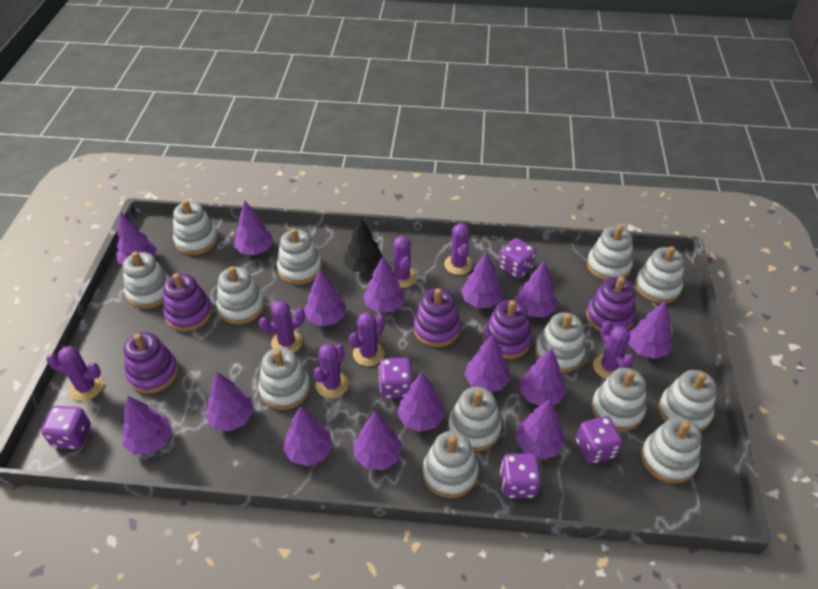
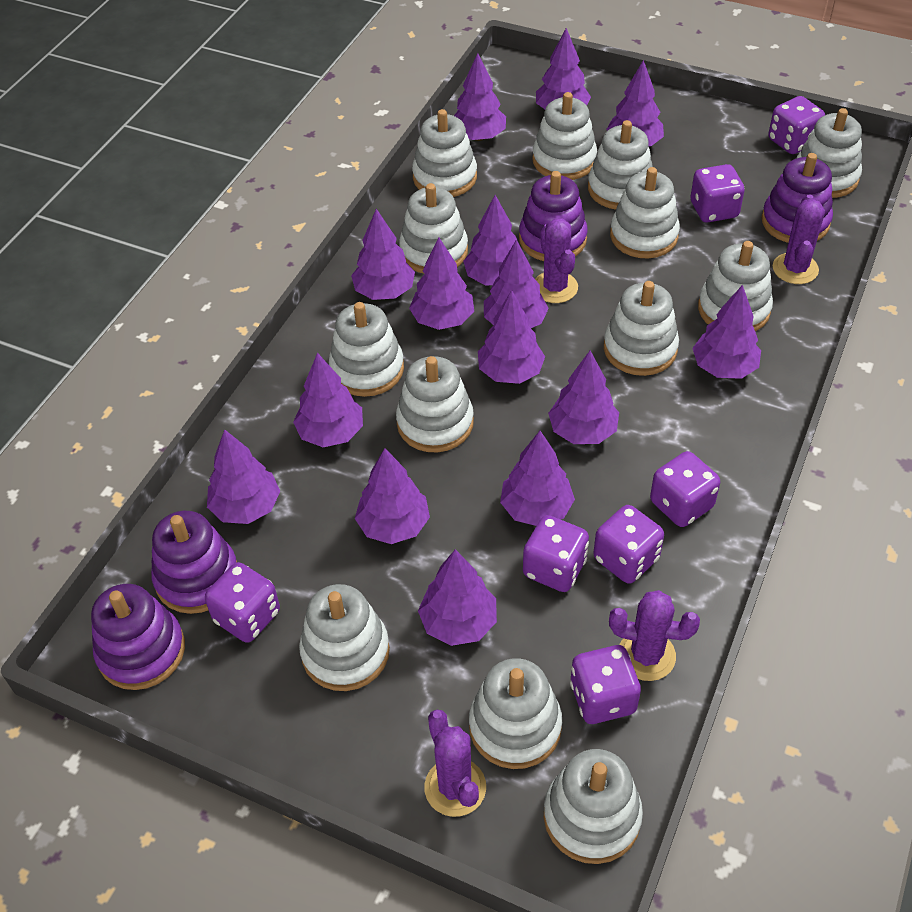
black tree: [344,218,382,273] = 1 -> none = 0
purple cactus: [46,346,103,401] [259,301,305,352] [313,344,349,398] [349,312,385,366] [392,236,417,288] [444,223,473,275] [593,321,634,379] = 7 -> [424,710,486,817] [535,218,578,303] [609,590,700,681] [773,194,825,284] = 4
purple dice: [41,406,91,449] [379,358,413,399] [499,238,536,279] [500,453,541,498] [576,416,622,463] = 5 -> [205,562,280,643] [523,515,589,592] [570,645,641,724] [593,505,664,583] [650,451,720,527] [690,164,745,222] [768,96,825,154] = 7
purple stacking toy: [124,332,178,394] [163,273,212,331] [413,288,461,347] [483,300,532,359] [586,277,635,331] = 5 -> [91,584,185,690] [151,511,237,614] [519,171,588,261] [762,153,833,243] = 4

